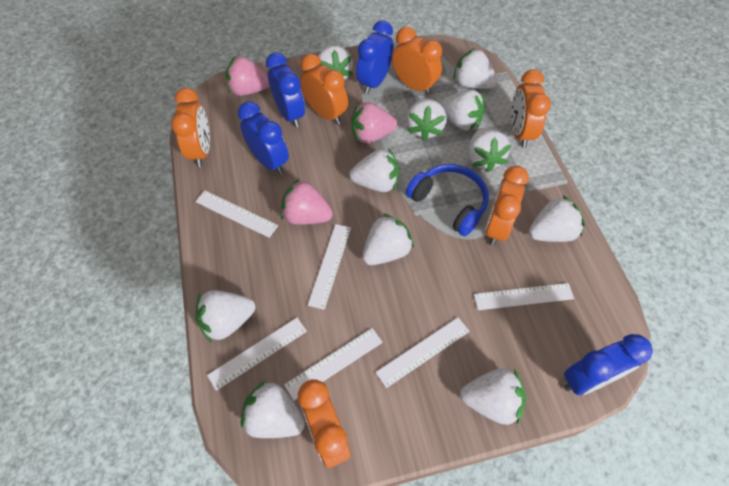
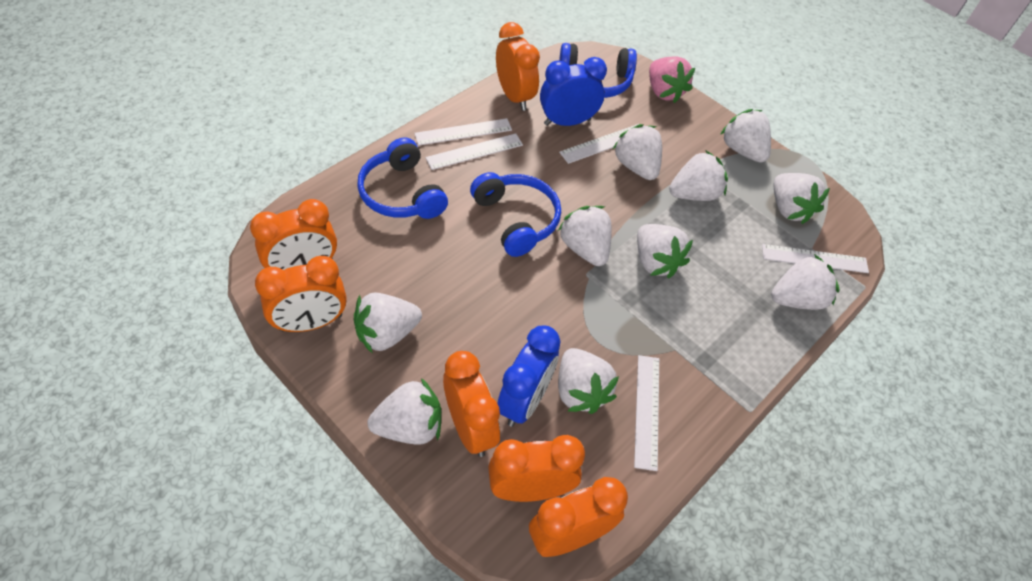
blue clock: [238,101,289,175] [266,52,305,128] [356,20,393,94] [564,334,653,395] = 4 -> [497,326,561,427] [540,57,607,126] = 2
blue headphones: [406,164,489,236] = 1 -> [357,137,448,219] [470,172,561,257] [559,43,637,98] = 3
pink strawberry: [225,56,270,96] [281,179,333,225] [351,102,397,143] = 3 -> [649,56,695,103] = 1
white ruler: [195,190,278,238] [207,318,307,391] [284,328,383,401] [308,224,351,310] [376,317,470,388] [474,283,574,310] = 6 -> [414,118,512,146] [425,133,523,170] [559,124,639,164] [634,355,659,471] [762,244,869,273] = 5
white strawberry: [196,290,255,342] [241,380,305,438] [318,45,353,80] [349,148,399,192] [363,213,414,265] [406,98,447,141] [440,90,485,131] [453,48,497,89] [460,368,526,425] [468,128,511,172] [529,195,585,242] = 11 -> [354,292,422,354] [367,378,441,445] [558,206,612,266] [558,348,619,414] [613,124,662,180] [637,224,693,278] [669,151,728,201] [720,109,771,163] [771,254,840,310] [774,173,830,224] = 10

